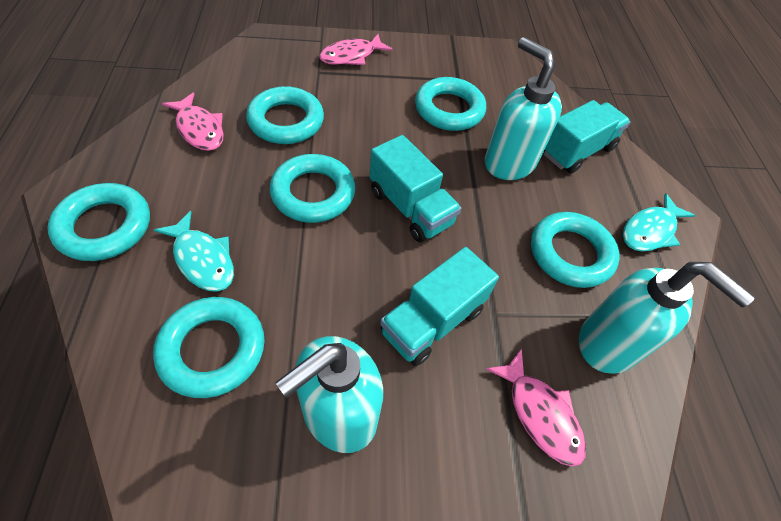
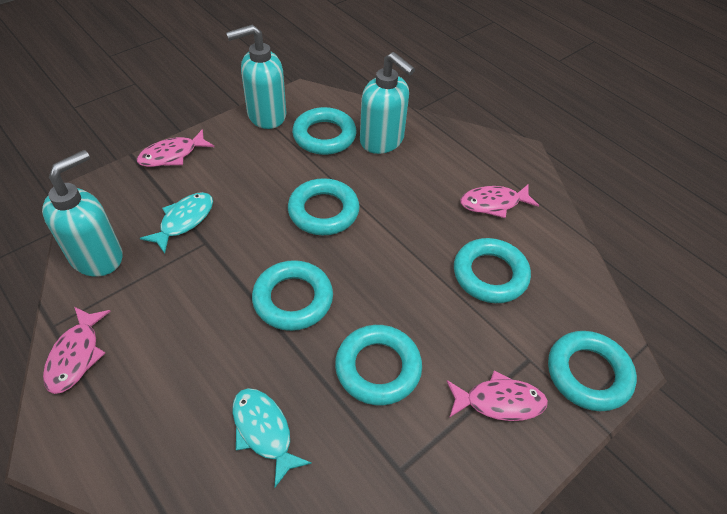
pink fish: [162,92,224,151] [319,34,393,65] [486,348,586,467] = 3 -> [43,307,111,394] [137,129,214,167] [447,371,548,421] [460,185,539,218] = 4
turquoise truck: [370,135,461,242] [380,247,499,366] [544,100,630,173] = 3 -> none = 0

